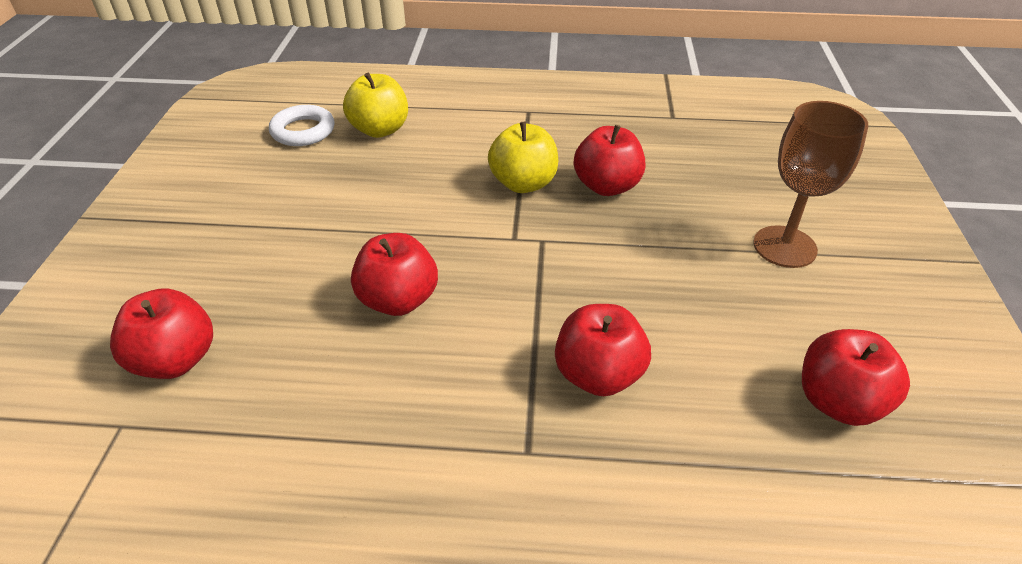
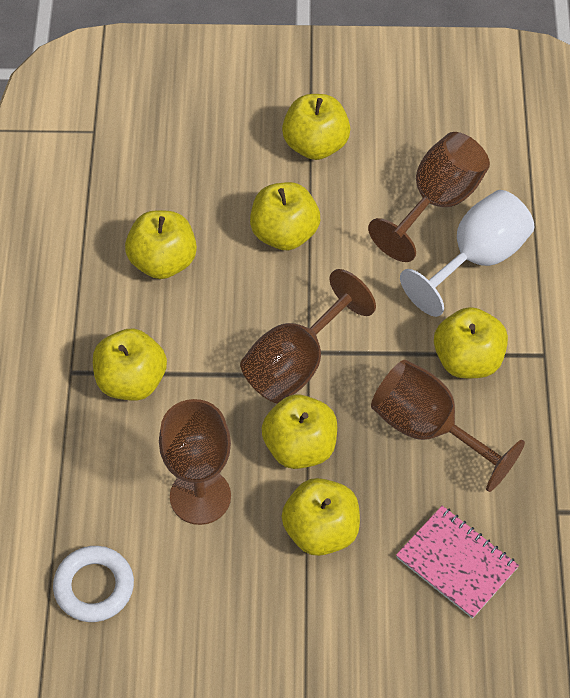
brown goblet: [753,101,868,268] = 1 -> [159,399,231,525] [240,269,376,404] [368,132,490,262] [371,359,525,492] = 4
pink notebook: none = 0 -> [396,506,519,619] = 1
red apple: [110,288,213,379] [351,233,438,316] [555,304,651,396] [574,125,645,196] [802,329,910,426] = 5 -> none = 0
white goblet: none = 0 -> [400,190,534,317] = 1
yellow apple: [343,72,408,138] [488,122,558,193] = 2 -> [93,329,167,401] [125,210,197,279] [250,182,320,250] [262,394,337,469] [282,94,350,160] [282,478,360,556] [434,307,508,378] = 7

